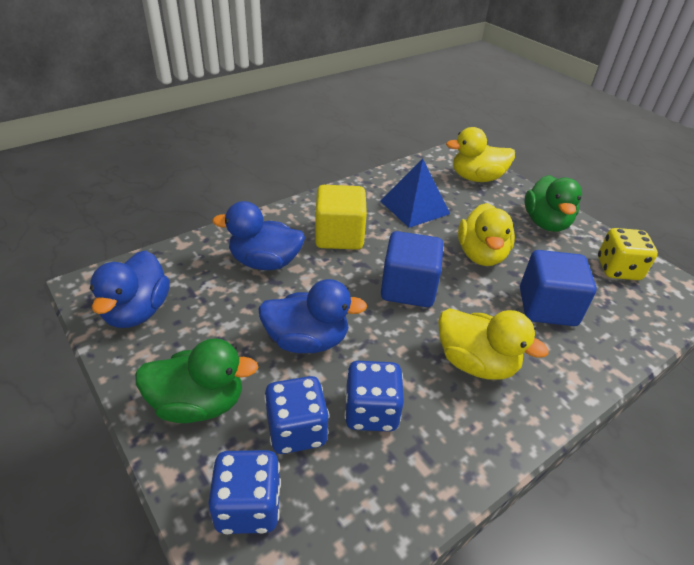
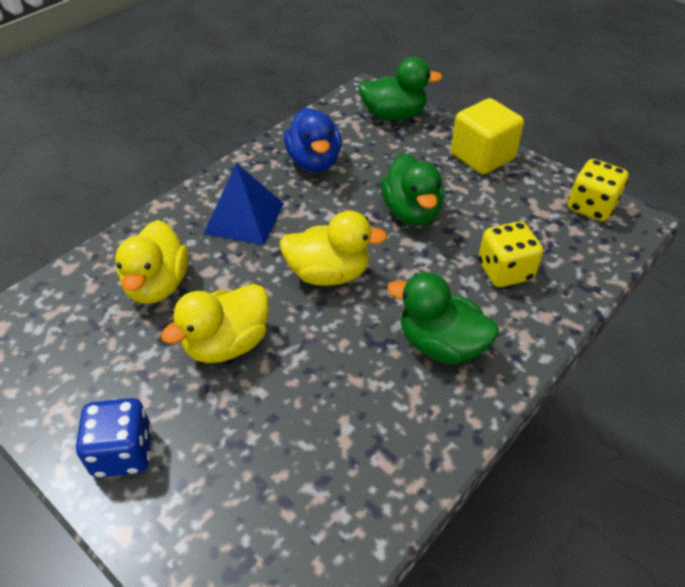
blue cube: [381,231,444,307] [520,250,597,326] = 2 -> none = 0
blue dice: [208,450,281,534] [264,376,329,454] [344,361,404,432] = 3 -> [76,398,152,478] = 1
blue duck: [90,250,170,328] [212,201,305,270] [258,279,367,353] = 3 -> [284,107,342,172] = 1
green duck: [135,338,258,423] [524,175,582,232] = 2 -> [358,57,443,121] [381,153,444,225] [387,272,499,364] = 3
yellow dice: [598,228,658,280] = 1 -> [478,221,543,287] [568,159,628,221] = 2

